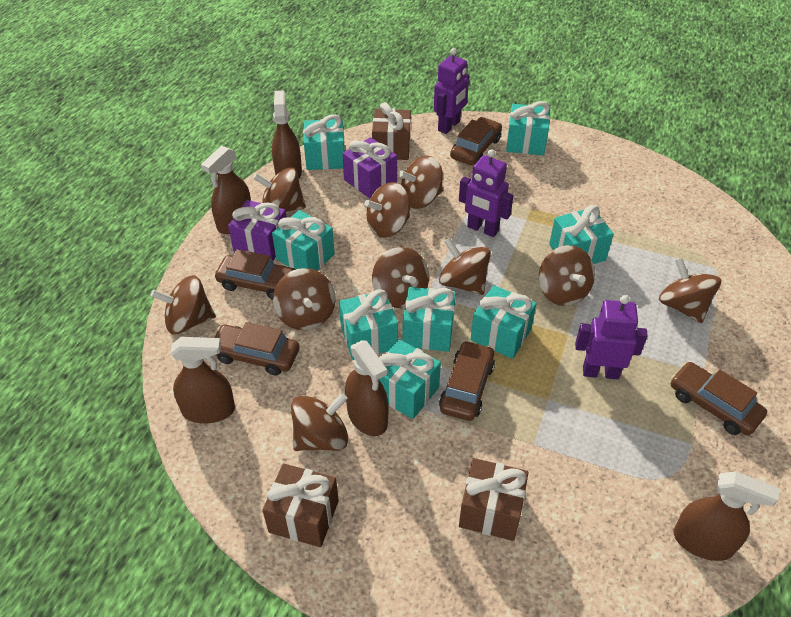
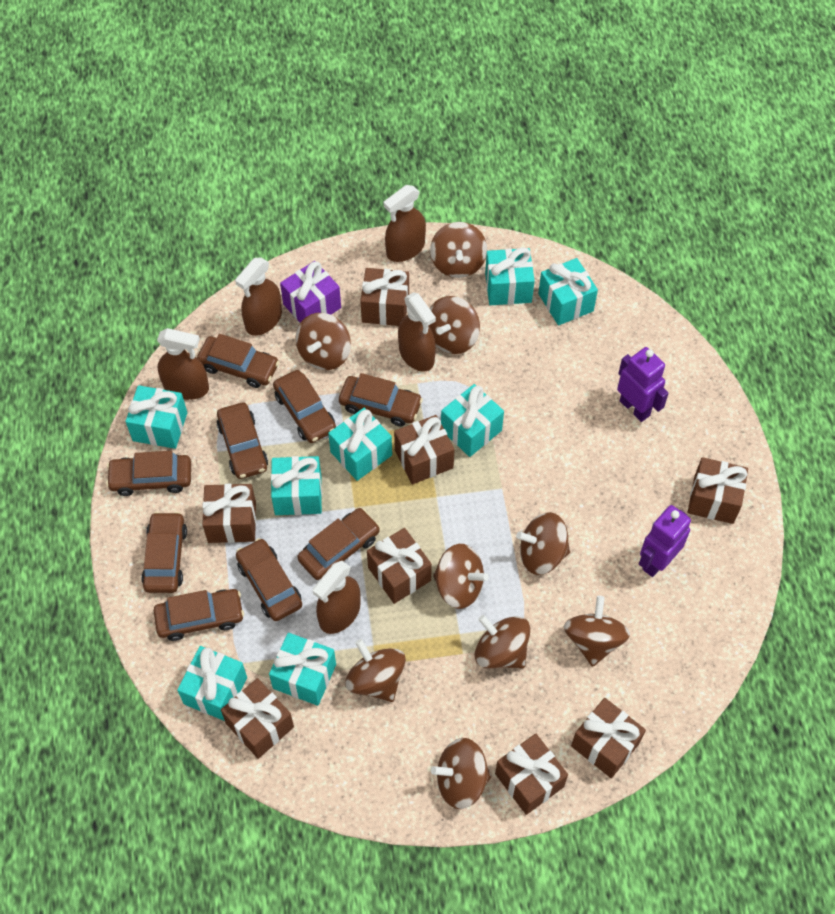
brown car: [214,322,299,376] [215,249,296,300] [439,341,495,421] [450,117,502,165] [671,362,767,435] = 5 -> [106,451,191,496] [141,512,187,593] [154,589,244,641] [197,334,279,388] [217,402,268,479] [236,538,302,621] [273,370,336,443] [297,508,380,580] [339,373,423,427] = 9
brown gift: [263,463,339,547] [372,102,411,160] [459,458,529,541] = 3 -> [202,484,256,543] [221,678,294,759] [360,268,409,326] [367,528,432,604] [394,415,454,484] [495,734,568,815] [571,698,646,778] [688,457,748,524] = 8
brown spinning top: [151,275,216,335] [253,167,306,212] [273,268,336,330] [291,393,348,451] [364,182,410,238] [372,247,429,308] [399,156,443,209] [439,238,491,295] [539,245,595,306] [659,258,721,323] = 10 -> [296,313,351,370] [345,639,406,702] [429,296,480,354] [430,222,487,278] [431,738,491,809] [433,544,489,609] [475,615,530,668] [516,512,570,575] [564,596,630,667] = 9
purple gift: [228,200,287,261] [342,137,397,199] = 2 -> [280,261,341,323] = 1
purple robot: [434,48,469,134] [459,149,514,237] [575,295,648,379] = 3 -> [617,347,669,422] [639,505,691,577] = 2

